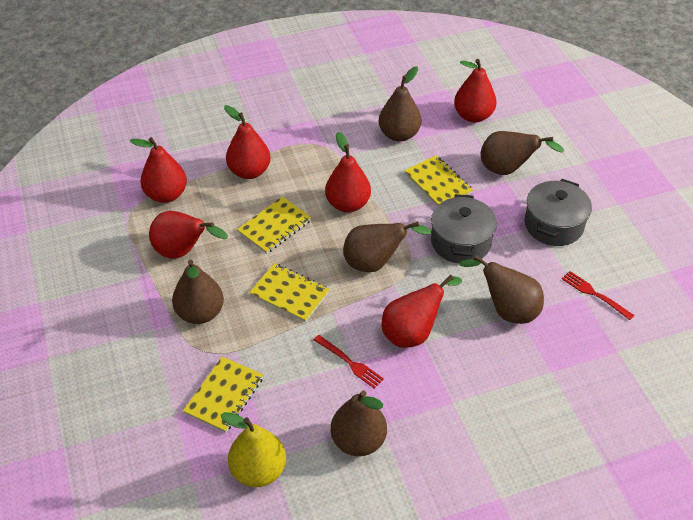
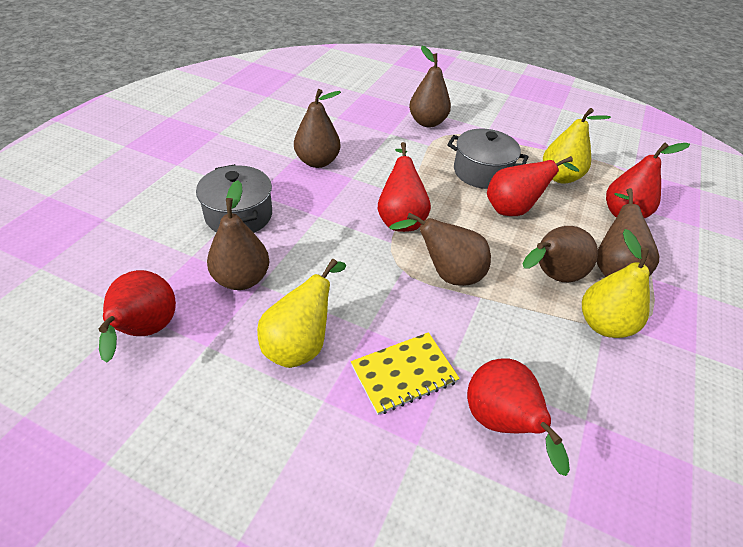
red fork: [314,335,384,389] [562,271,634,320] = 2 -> none = 0
red pear: [130,137,187,203] [149,211,228,259] [224,105,271,179] [325,132,371,213] [382,275,462,348] [454,59,497,123] = 6 -> [99,270,176,362] [378,142,431,232] [467,359,570,476] [487,156,579,216] [606,142,690,219] = 5
yellow notebook: [183,357,263,433] [237,197,312,254] [249,263,330,322] [404,155,473,205] = 4 -> [351,332,460,415] = 1
yellow pear: [221,412,286,487] = 1 -> [257,259,346,368] [543,108,611,184] [582,229,650,338] = 3

